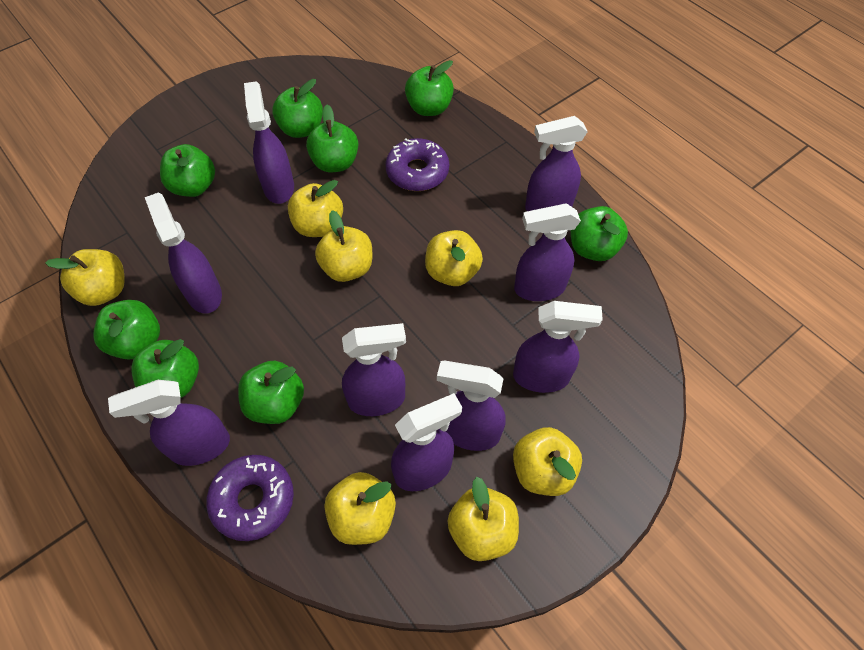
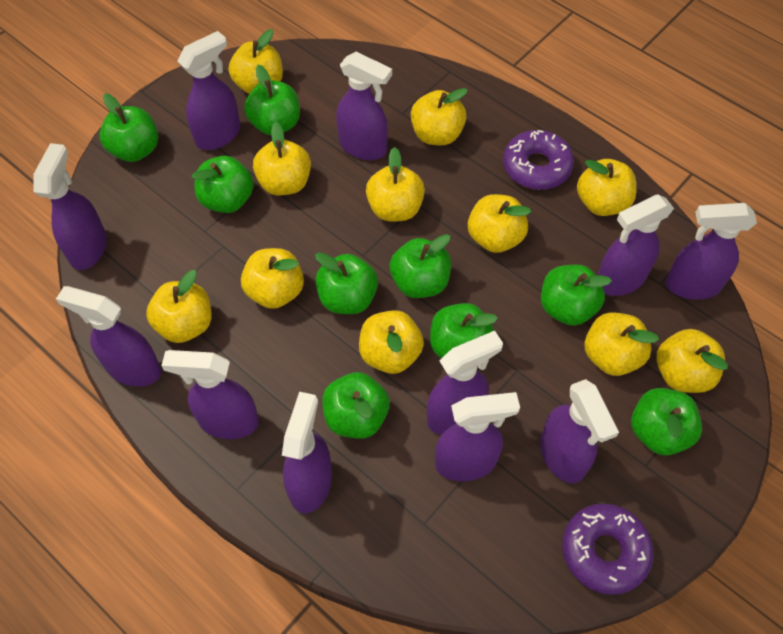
green apple: [93,300,160,360] [131,339,199,398] [160,144,215,197] [238,361,304,424] [272,79,323,138] [306,105,358,172] [405,60,454,116] [570,206,628,261] = 8 -> [100,93,158,162] [192,156,254,213] [244,65,300,135] [315,252,378,314] [322,372,390,438] [390,234,451,298] [430,303,498,358] [541,265,612,326] [631,388,702,455] = 9
purple spray bottle: [108,380,230,466] [145,192,222,313] [244,81,294,204] [342,323,406,416] [391,393,462,491] [437,360,505,451] [513,301,603,393] [514,204,581,301] [525,116,588,211] = 9 -> [33,143,107,270] [56,286,161,387] [161,350,259,439] [177,31,240,150] [282,392,332,514] [336,52,392,160] [427,331,503,435] [435,392,520,481] [540,379,619,483] [598,195,674,296] [666,203,757,300] = 11
yellow apple: [45,249,125,306] [288,180,343,237] [315,210,372,282] [324,472,396,545] [425,230,483,286] [448,477,519,561] [513,427,582,496] = 7 -> [146,270,211,343] [229,29,283,94] [241,248,304,309] [253,122,311,195] [359,310,424,374] [366,147,425,221] [411,88,468,145] [468,194,531,253] [577,159,637,216] [584,312,659,376] [656,329,728,393] = 11

